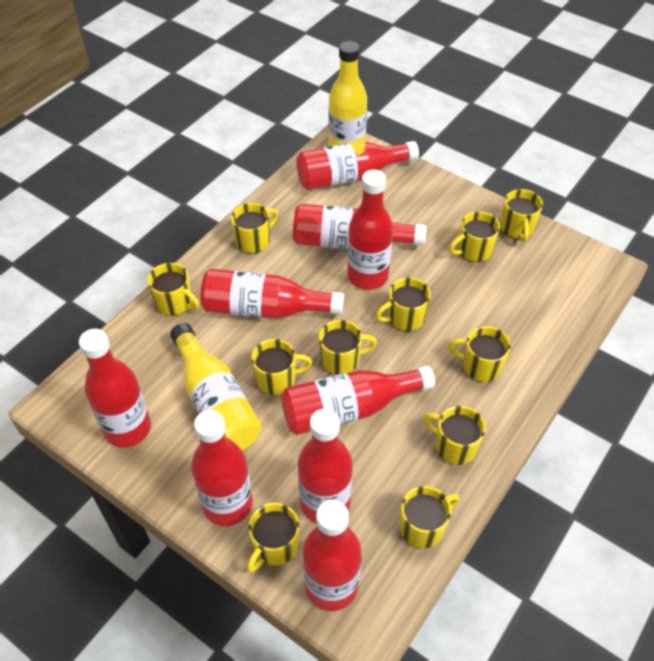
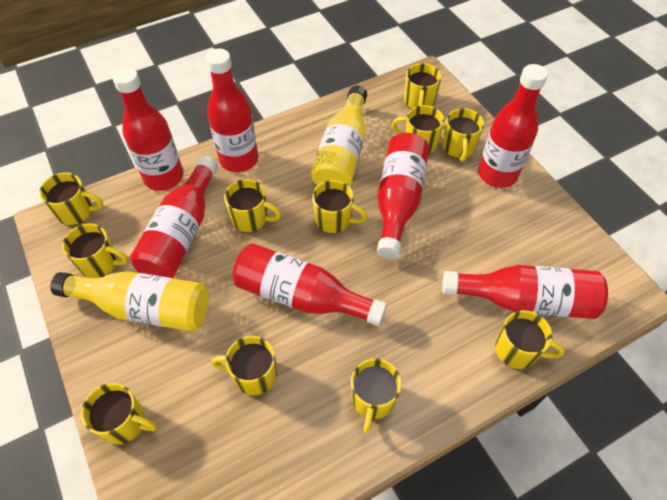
red bottle: [79,329,151,448] [191,410,253,526] [201,269,344,319] [281,366,435,435] [293,204,426,249] [296,141,419,190] [298,409,353,523] [302,500,361,611] [347,170,393,290] = 9 -> [112,67,183,191] [130,156,218,278] [206,49,258,172] [233,243,387,326] [377,133,429,259] [442,265,608,319] [478,64,548,188] = 7

